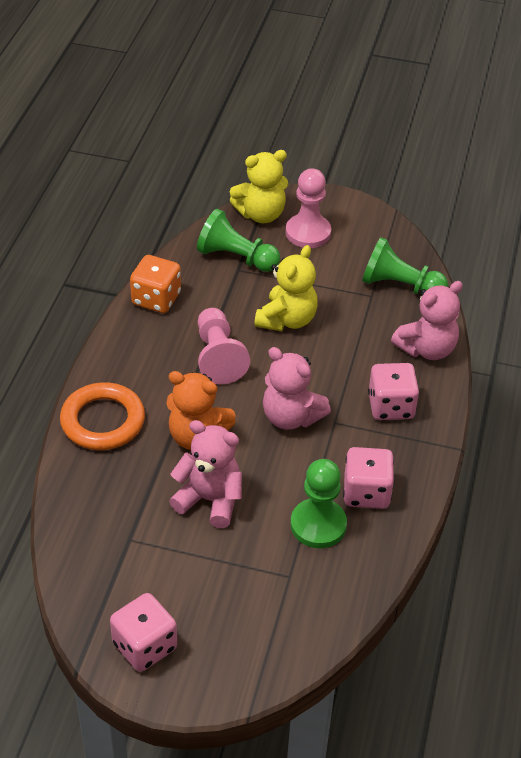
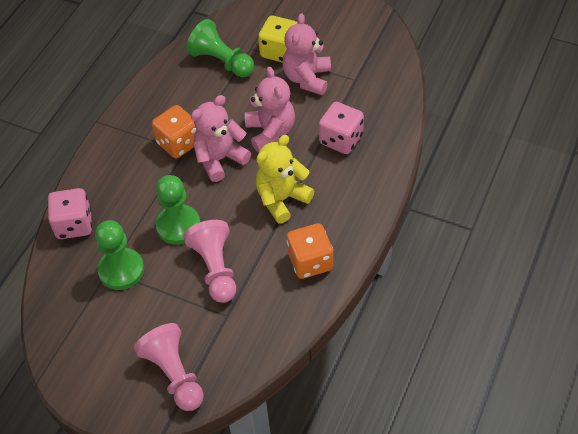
orange dice: [130,255,181,313] = 1 -> [152,105,197,159] [287,223,333,279] = 2
orange ring: [60,382,145,450] = 1 -> none = 0
orange teddy bear: [167,371,236,450] = 1 -> none = 0
pink dice: [110,593,177,672] [343,447,394,509] [368,363,419,420] = 3 -> [48,188,92,239] [319,102,364,154] = 2
yellow dice: none = 0 -> [258,16,298,63] = 1
yellow teddy bear: [230,150,289,223] [254,245,318,331] = 2 -> [256,135,314,224] = 1

